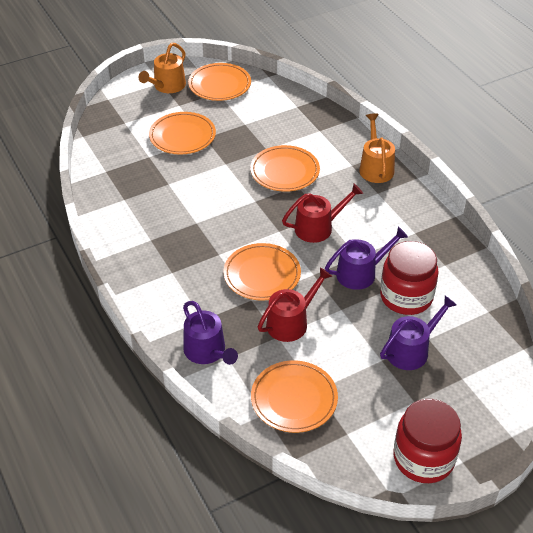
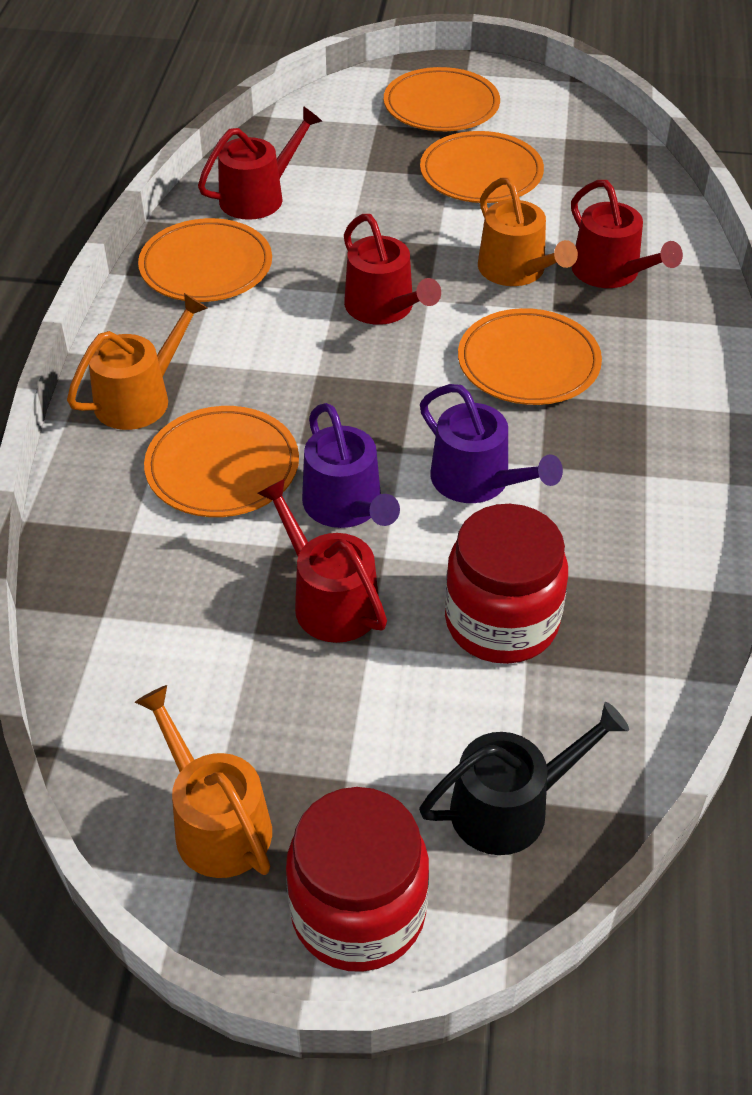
black watering can: none = 0 -> [419,702,629,855] = 1
orange watering can: [139,43,186,93] [359,113,395,183] = 2 -> [67,293,208,430] [135,685,272,878] [478,177,578,286] = 3
purple watering can: [183,301,238,365] [325,227,408,290] [380,296,457,370] = 3 -> [302,403,400,528] [420,384,563,503] = 2
red watering can: [258,267,332,342] [282,184,363,243] = 2 -> [198,106,322,220] [257,479,387,643] [344,214,441,325] [571,180,683,288] = 4

